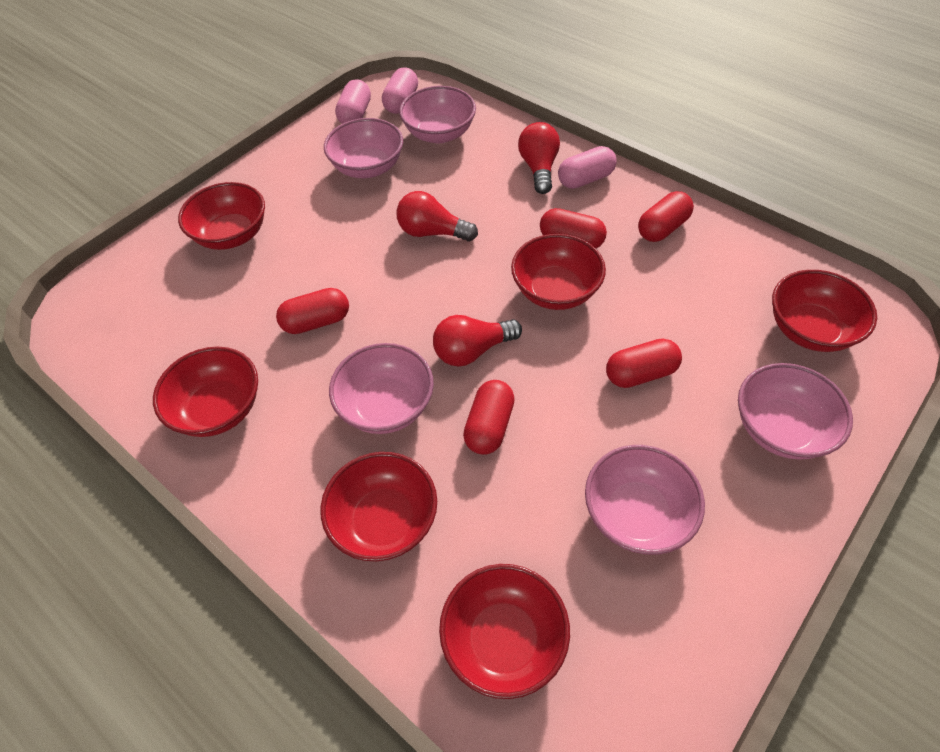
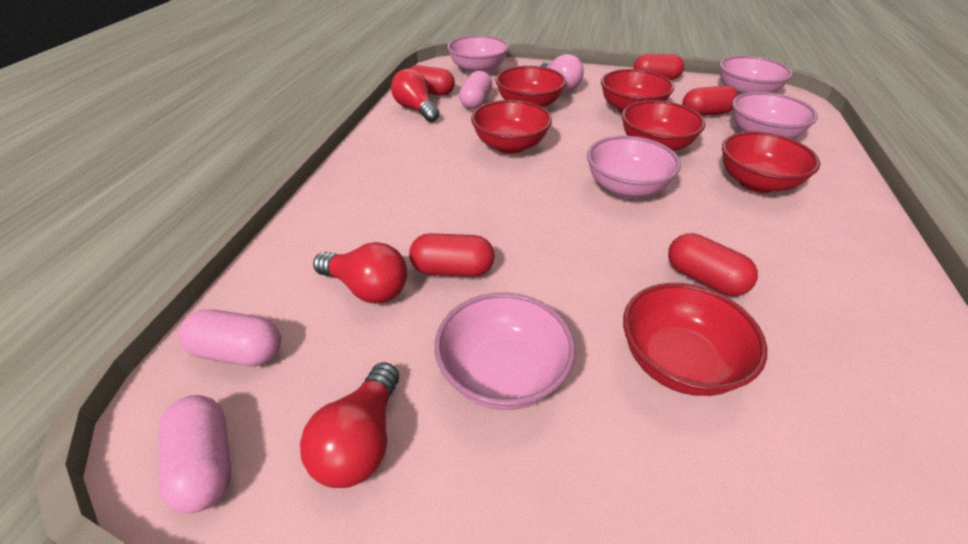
pink light bulb: none = 0 -> [540,54,584,92] = 1

